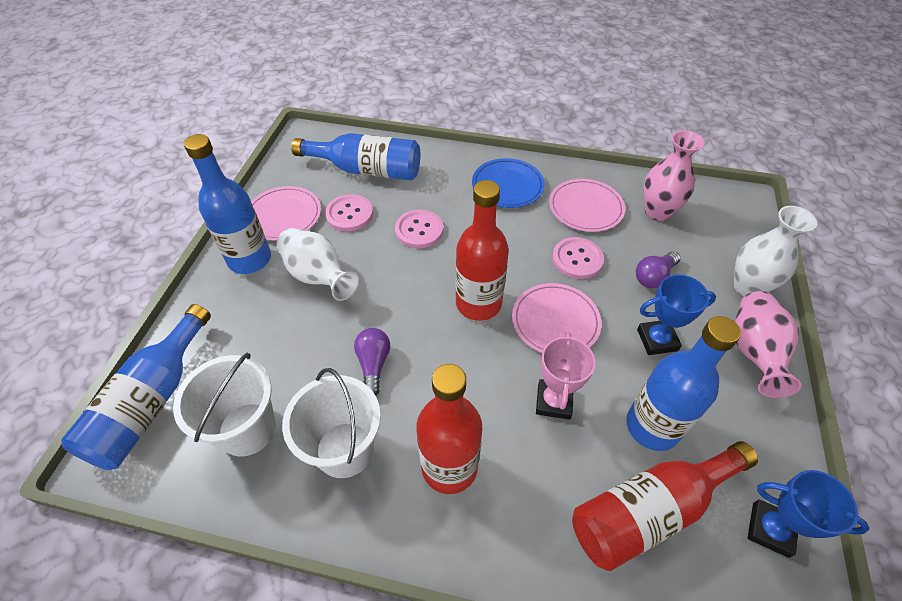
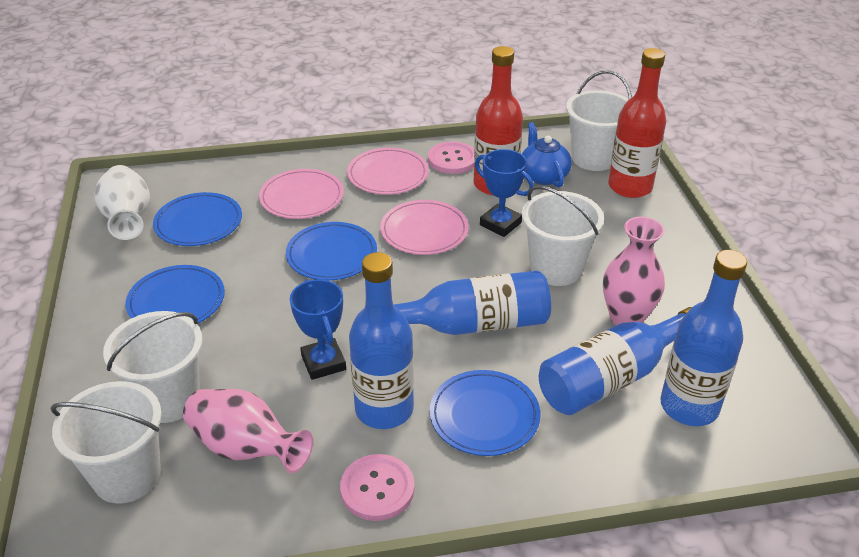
blue plate: [472,158,545,208] = 1 -> [126,265,225,323] [153,192,242,246] [286,222,377,280] [430,370,540,456] = 4
blue teapot: none = 0 -> [522,122,572,188] = 1
pink button: [325,194,373,232] [395,210,443,248] [552,237,604,279] = 3 -> [340,454,415,521] [428,142,474,174] = 2
pink trophy: [536,331,596,420] = 1 -> none = 0
purple light bulb: [354,328,390,396] [636,252,681,288] = 2 -> none = 0
red bottle: [416,364,482,494] [455,180,509,321] [572,441,758,571] = 3 -> [474,46,523,196] [608,48,666,198] = 2
white bucket: [173,353,276,456] [282,368,381,478] = 2 -> [50,381,162,504] [103,311,203,423] [522,185,604,286] [566,71,632,171] = 4
white vase: [277,228,359,301] [733,206,817,297] = 2 -> [94,165,150,240] = 1

